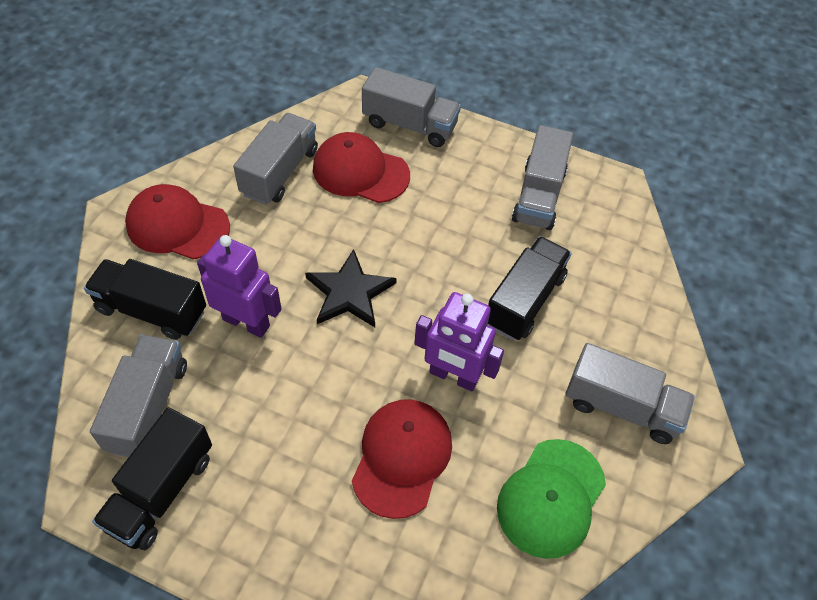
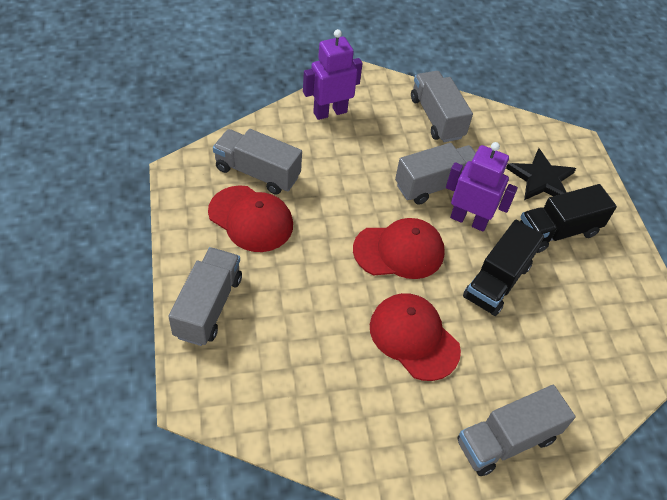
black truck: [84,259,206,340] [92,407,212,550] [488,236,572,340] = 3 -> [463,220,544,316] [520,184,617,253] = 2
green cap: [497,439,606,559] = 1 -> none = 0

